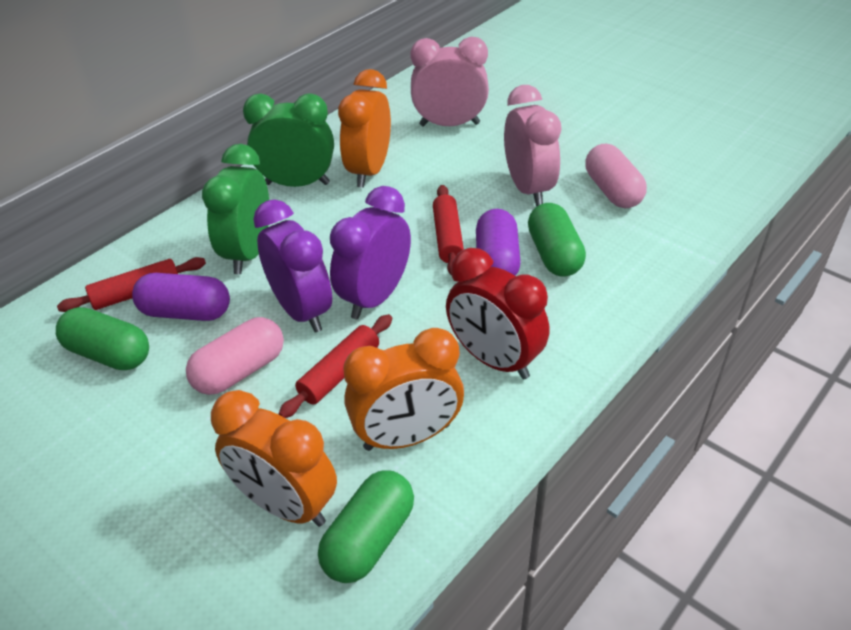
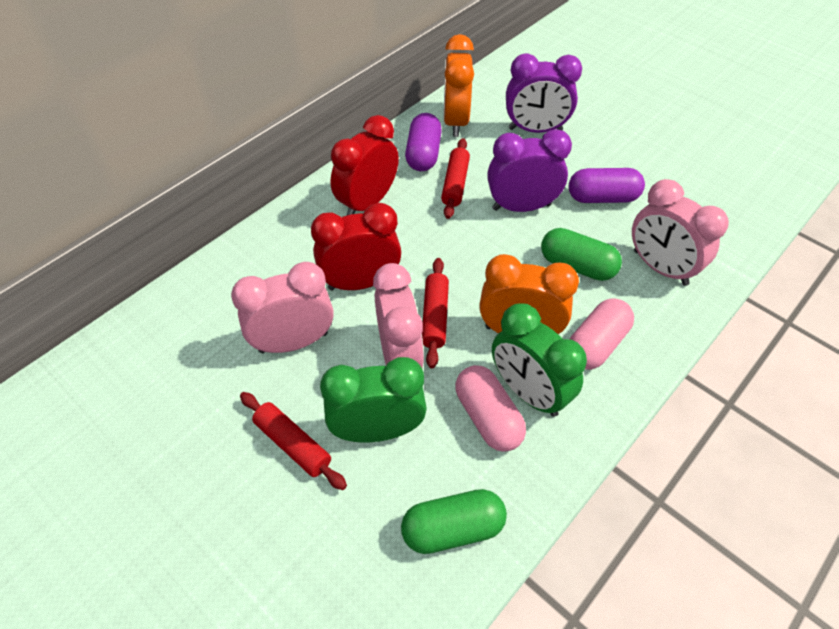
green capsule: [56,307,149,370] [318,470,414,583] [528,203,586,277] = 3 -> [401,489,507,554] [541,228,622,281] = 2
orange clock: [211,390,337,527] [338,69,391,188] [343,328,464,451] = 3 -> [443,34,474,137] [479,254,579,334] = 2
pink clock: [410,37,489,126] [504,85,561,206] = 2 -> [231,262,334,353] [373,263,424,368] [632,179,729,286] = 3
red clock: [446,248,549,379] = 1 -> [311,203,401,291] [330,115,399,215] = 2

